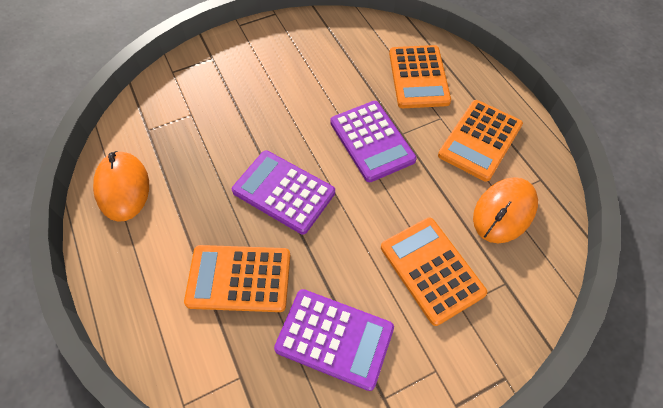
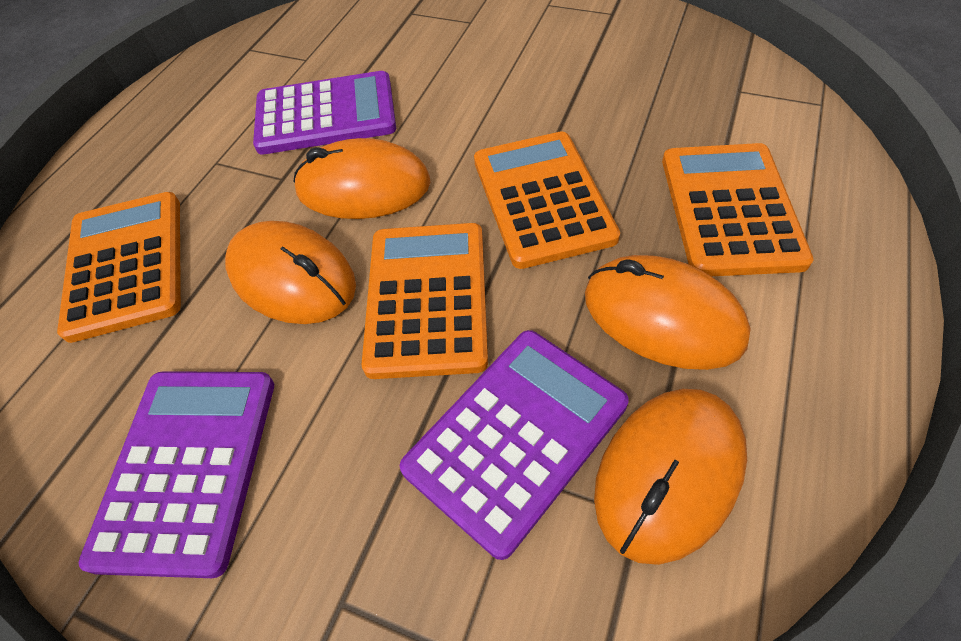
orange mouse: [93,151,149,222] [473,177,538,243] = 2 -> [225,221,356,324] [293,138,431,219] [585,255,751,370] [594,389,747,565] = 4

